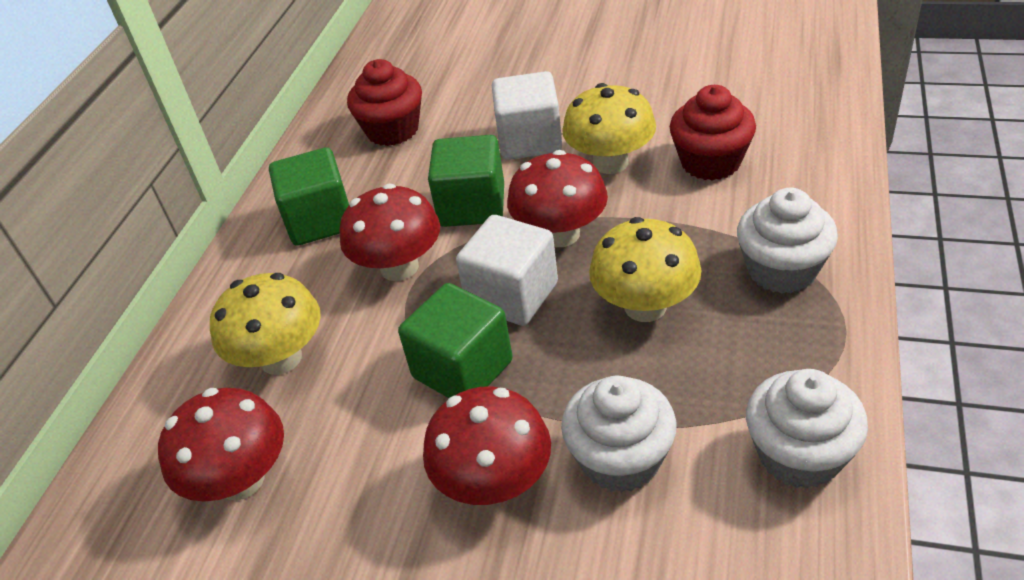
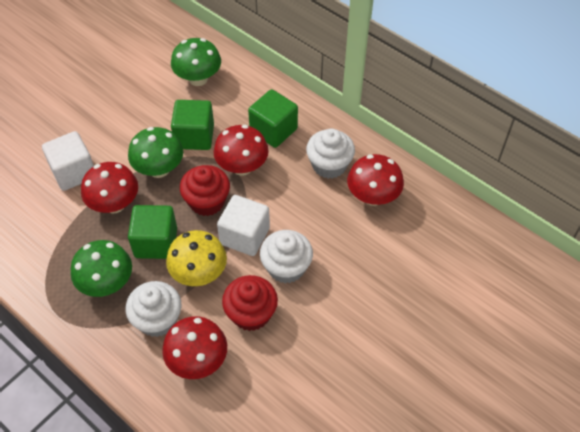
green mushroom: none = 0 -> [71,240,132,297] [128,127,183,178] [171,38,221,86] = 3
yellow mushroom: [210,273,321,375] [562,83,656,174] [589,217,701,322] = 3 -> [166,230,227,286] = 1

